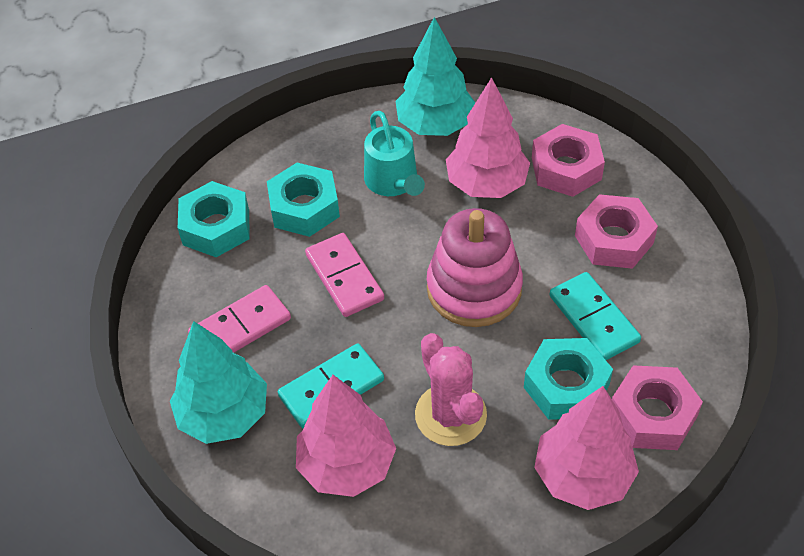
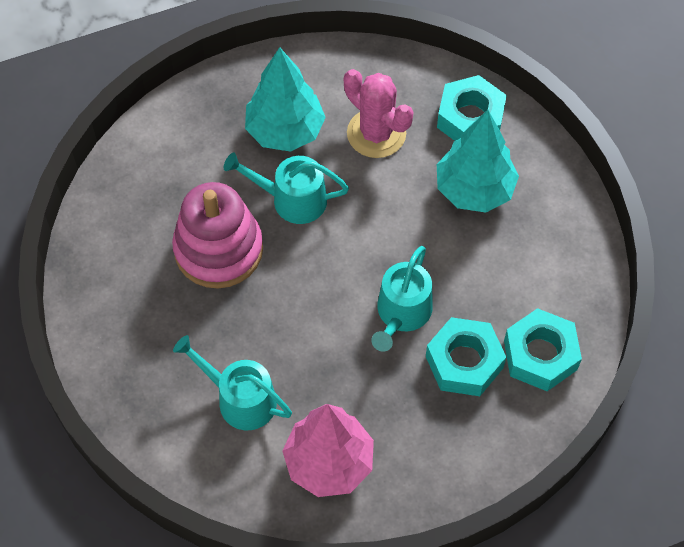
pink domino: [188,285,291,353] [305,233,384,317] = 2 -> none = 0
pink nut: [532,124,605,197] [575,194,658,269] [612,365,703,450] = 3 -> none = 0
pink tree: [296,375,396,497] [446,77,530,198] [534,386,639,510] = 3 -> [282,404,374,497] = 1
turquoise domino: [278,343,384,428] [549,272,641,360] = 2 -> none = 0
turquoise watering can: [364,111,425,196] = 1 -> [173,335,292,430] [224,153,349,224] [371,246,433,352] = 3

